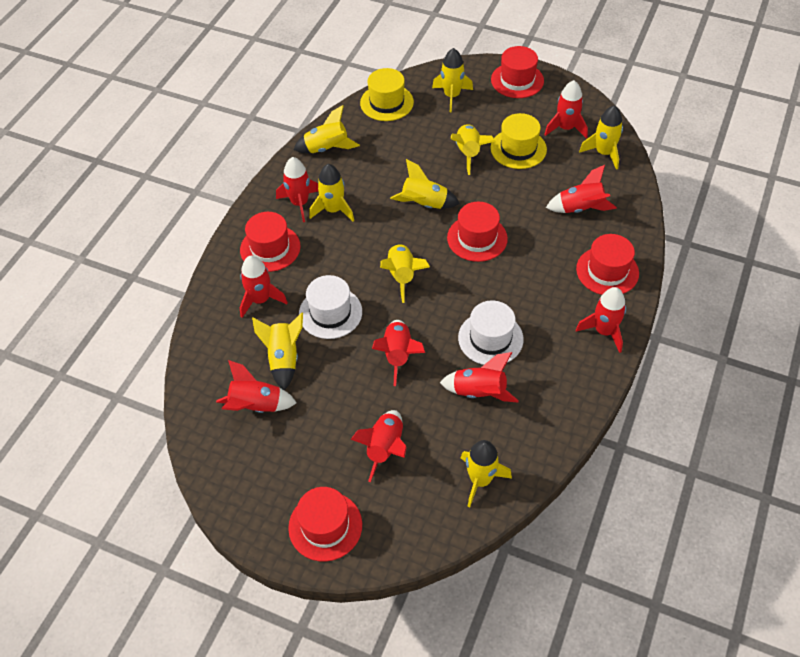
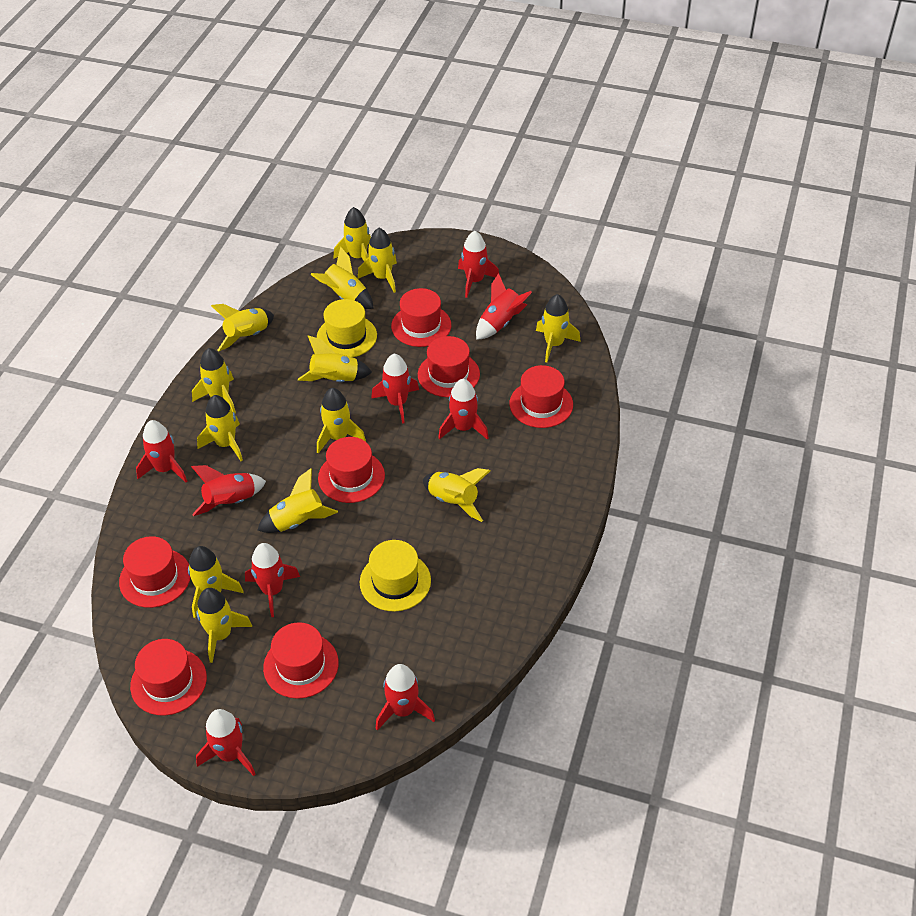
red hat: [240,212,301,272] [288,487,362,561] [447,202,508,262] [491,46,544,98] [576,234,639,295] = 5 -> [119,536,191,608] [130,639,207,716] [263,622,339,699] [318,437,385,503] [391,288,451,347] [418,336,480,397] [509,365,573,428] = 7
white hat: [299,275,362,339] [458,300,523,365] = 2 -> none = 0
yellow rocket: [252,312,303,390] [293,105,360,153] [309,164,354,222] [380,243,430,303] [390,159,460,209] [432,48,473,112] [451,124,496,175] [461,440,512,507] [579,105,623,170] = 9 -> [188,546,244,618] [192,348,236,413] [196,588,252,663] [197,395,243,461] [211,304,274,352] [258,468,338,533] [298,335,372,382] [310,246,374,309] [317,388,366,454] [333,207,371,261] [358,228,397,293] [423,468,490,522] [536,294,581,362] = 13

